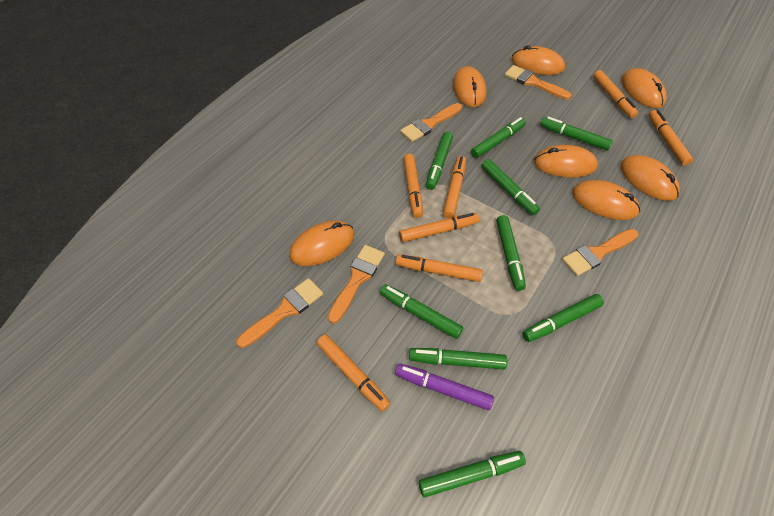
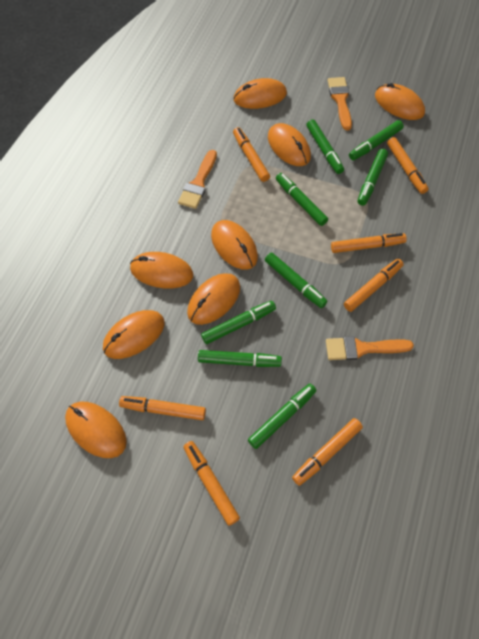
green marker: [380,284,463,339] [409,348,507,370] [419,451,526,497] [426,132,453,190] [471,117,526,158] [481,159,540,215] [496,215,526,291] [522,294,604,342] [540,117,613,150] = 9 -> [198,350,282,367] [201,301,276,344] [248,384,316,449] [265,252,327,308] [276,173,328,226] [306,119,344,174] [349,120,404,160] [357,149,388,206] = 8
orange brush: [236,278,323,348] [328,245,385,323] [400,103,462,142] [505,65,572,100] [562,229,639,276] = 5 -> [178,150,217,209] [326,336,414,360] [328,77,352,130] = 3
orange mouse: [289,221,354,266] [453,66,486,107] [512,45,565,75] [534,145,598,178] [572,180,640,220] [620,155,680,201] [621,68,667,108] = 7 -> [65,402,127,458] [103,310,165,359] [130,252,193,289] [187,273,240,325] [211,220,258,270] [233,78,287,109] [268,123,311,166] [375,83,425,120] = 8
purple marker: [395,364,494,410] = 1 -> none = 0

